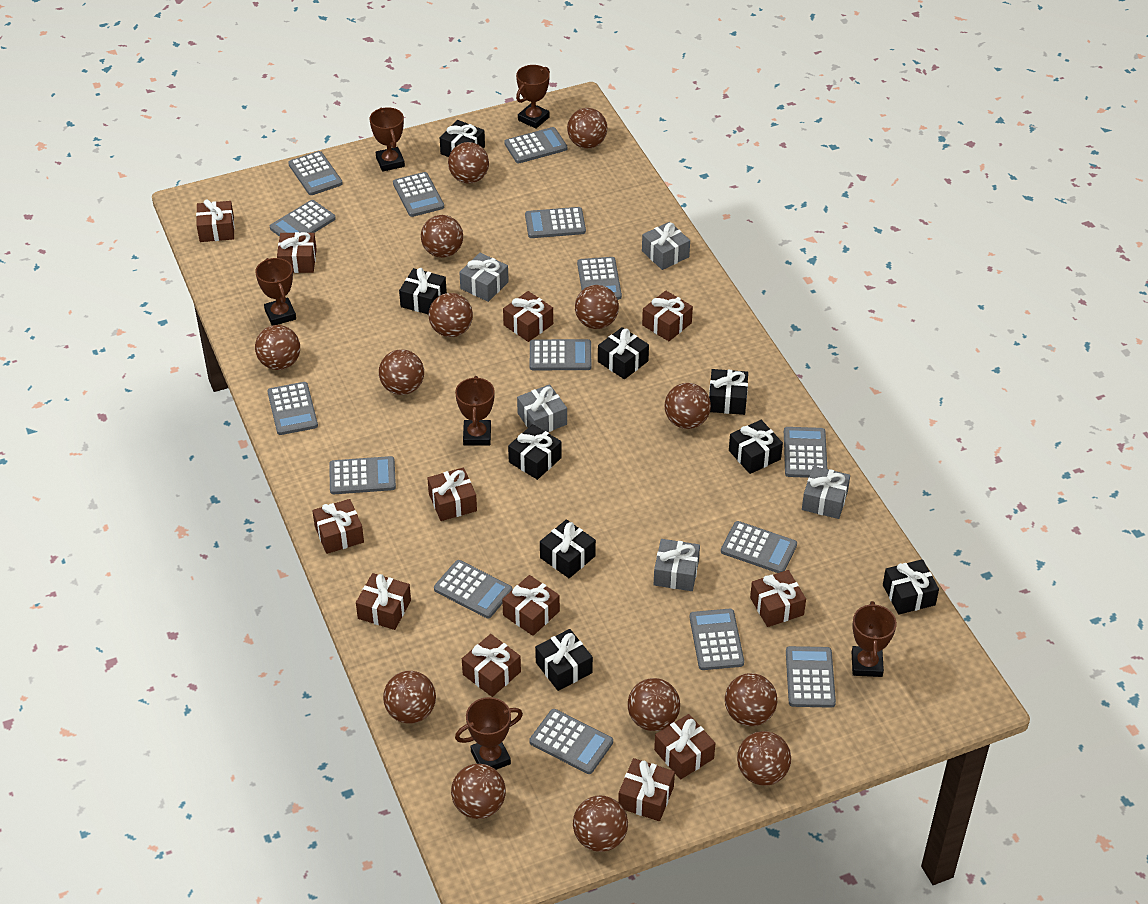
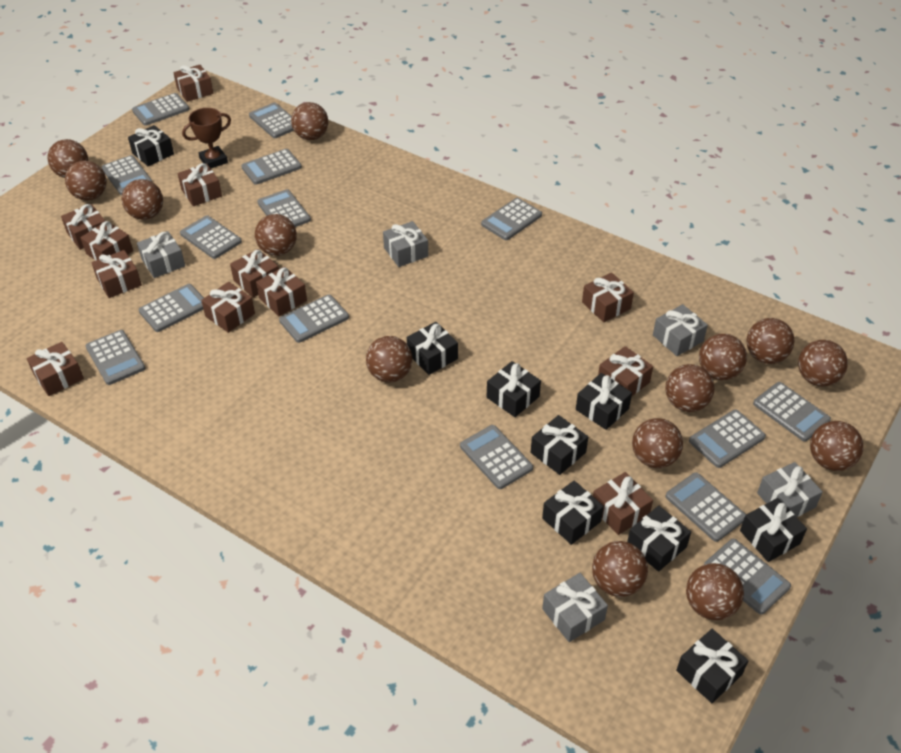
brown trophy: [255,258,296,325] [370,107,405,172] [455,376,495,446] [455,697,523,770] [516,65,550,129] [852,601,897,677] = 6 -> [182,108,231,169] = 1

